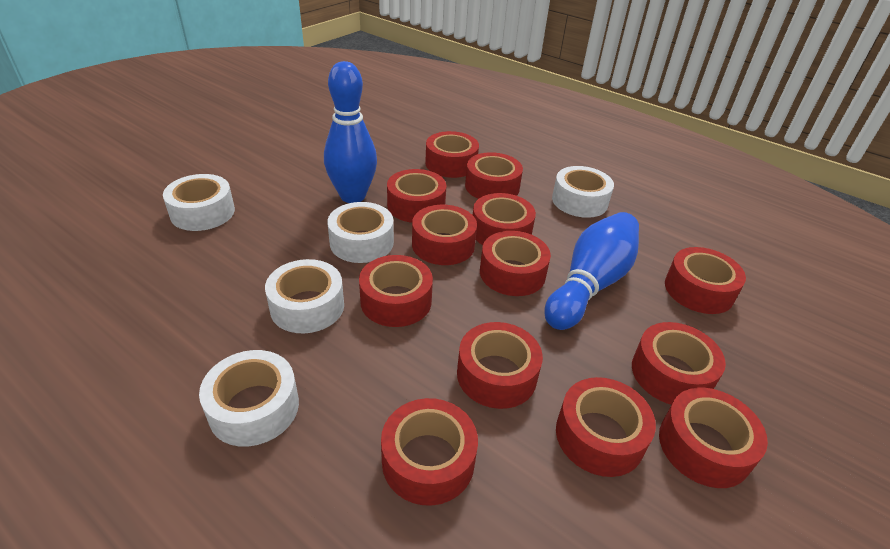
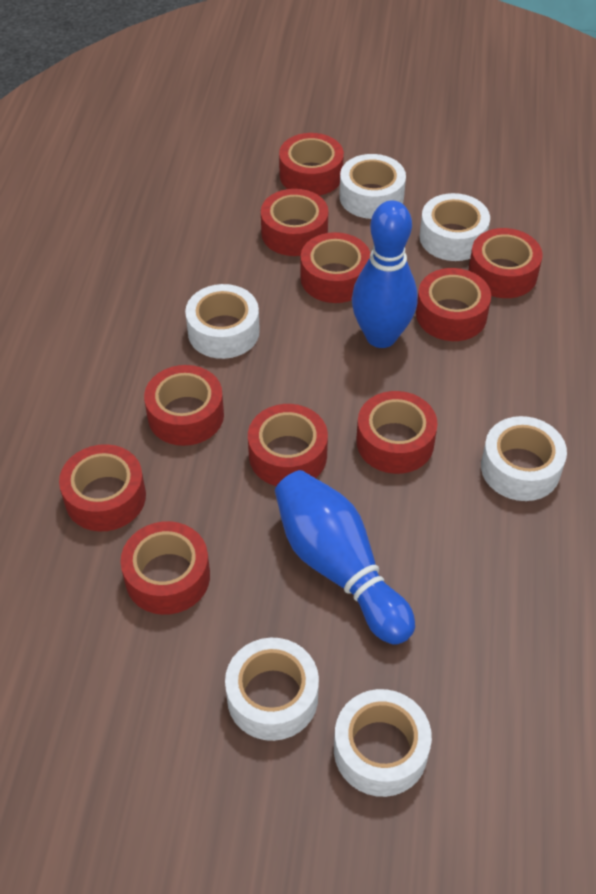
red tape: [359,255,433,327] [381,398,478,506] [387,169,447,223] [412,205,477,265] [425,131,479,178] [457,322,543,409] [465,152,523,199] [473,193,536,245] [480,231,551,296] [556,377,656,477] [632,322,726,405] [659,388,768,488] [665,247,746,314] = 13 -> [59,444,146,531] [121,521,210,615] [144,365,224,446] [248,404,328,486] [261,189,328,256] [279,133,344,196] [301,232,370,303] [356,391,438,474] [416,268,491,341] [468,228,543,298] = 10
white tape: [163,174,235,231] [199,350,299,447] [265,259,344,333] [327,202,394,263] [552,166,614,218] = 5 -> [185,284,260,359] [225,638,319,741] [334,689,432,797] [339,154,406,219] [419,193,490,261] [481,416,567,501] = 6

